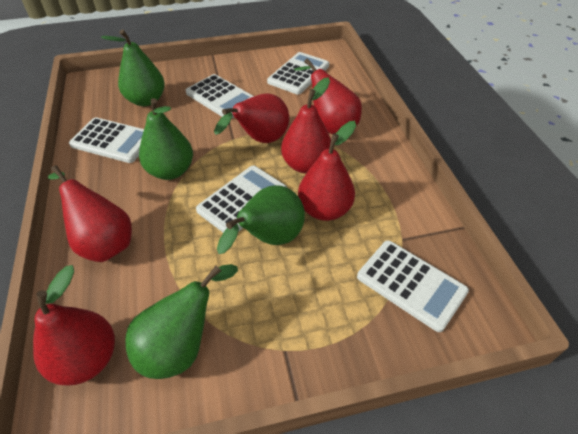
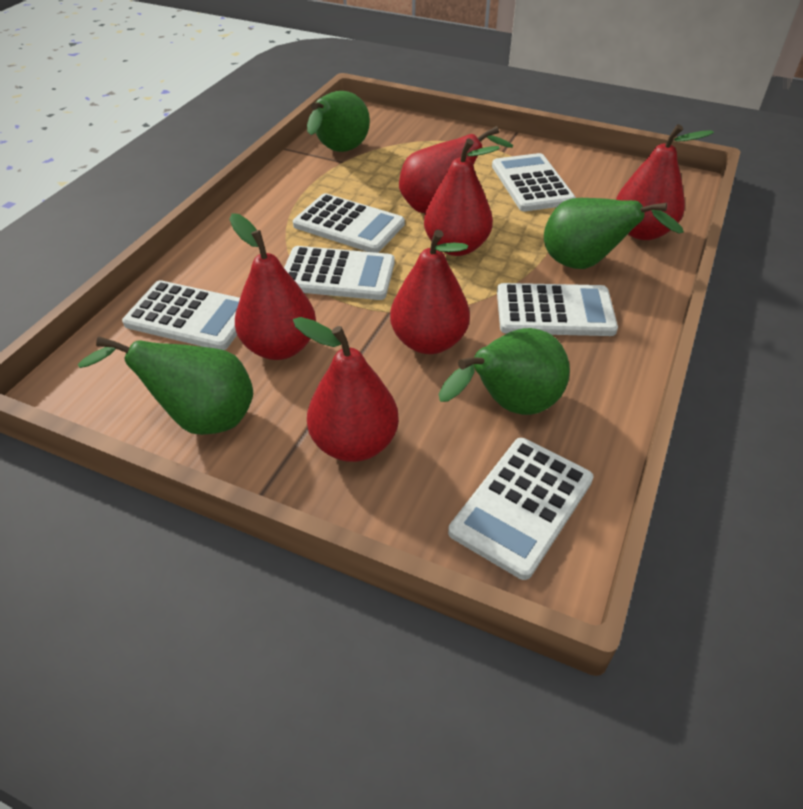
white calculator: [69,117,144,163] [186,74,254,119] [196,166,287,233] [267,52,329,94] [357,240,469,332] = 5 -> [122,280,240,350] [284,246,395,300] [293,193,405,253] [448,438,593,580] [492,153,576,211] [497,283,618,336] = 6

